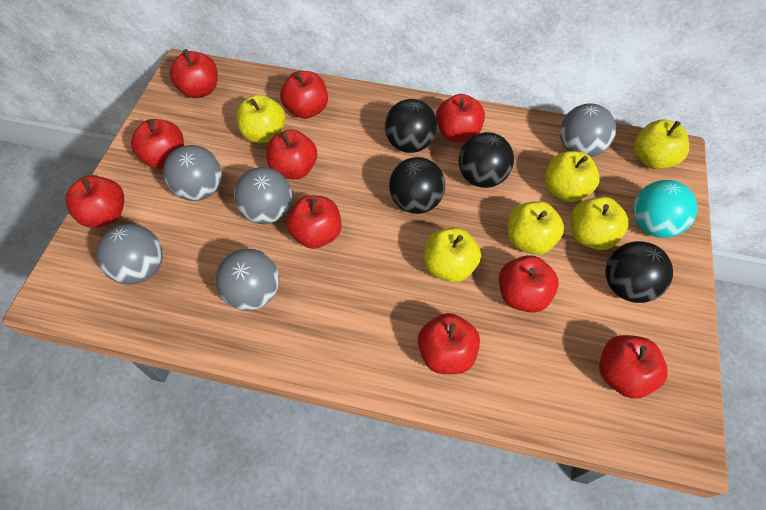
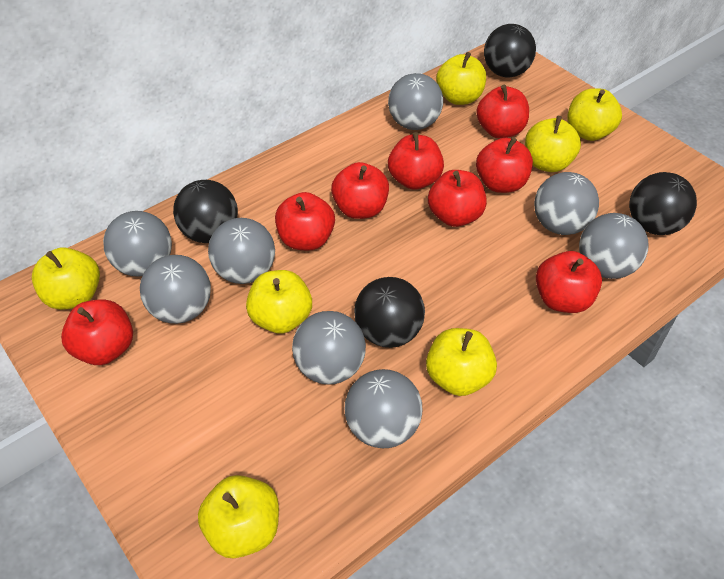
grey ball: [96,224,163,285] [163,145,222,201] [215,249,279,311] [234,167,292,224] [560,103,616,157] = 5 -> [103,211,172,277] [140,255,211,324] [208,218,275,284] [292,311,366,385] [345,369,422,448] [388,73,443,130] [534,172,599,235] [579,213,648,279] = 8
red apple: [65,175,124,228] [131,119,184,169] [169,49,218,98] [266,129,317,179] [280,71,328,119] [286,195,342,249] [418,313,480,374] [436,94,485,142] [499,255,559,313] [599,335,668,399] = 10 -> [61,299,133,365] [275,192,335,250] [331,162,389,219] [388,132,444,190] [428,170,487,227] [476,85,529,138] [476,137,533,193] [536,251,602,313] = 8
turquoise ball: [633,180,697,238] = 1 -> none = 0
yellow apple: [236,94,286,143] [424,227,481,283] [508,201,564,255] [545,151,600,202] [571,197,629,250] [634,120,689,169] = 6 -> [32,247,100,310] [198,475,279,558] [246,270,312,334] [426,328,497,396] [436,52,486,105] [525,116,581,172] [568,88,622,141] = 7

